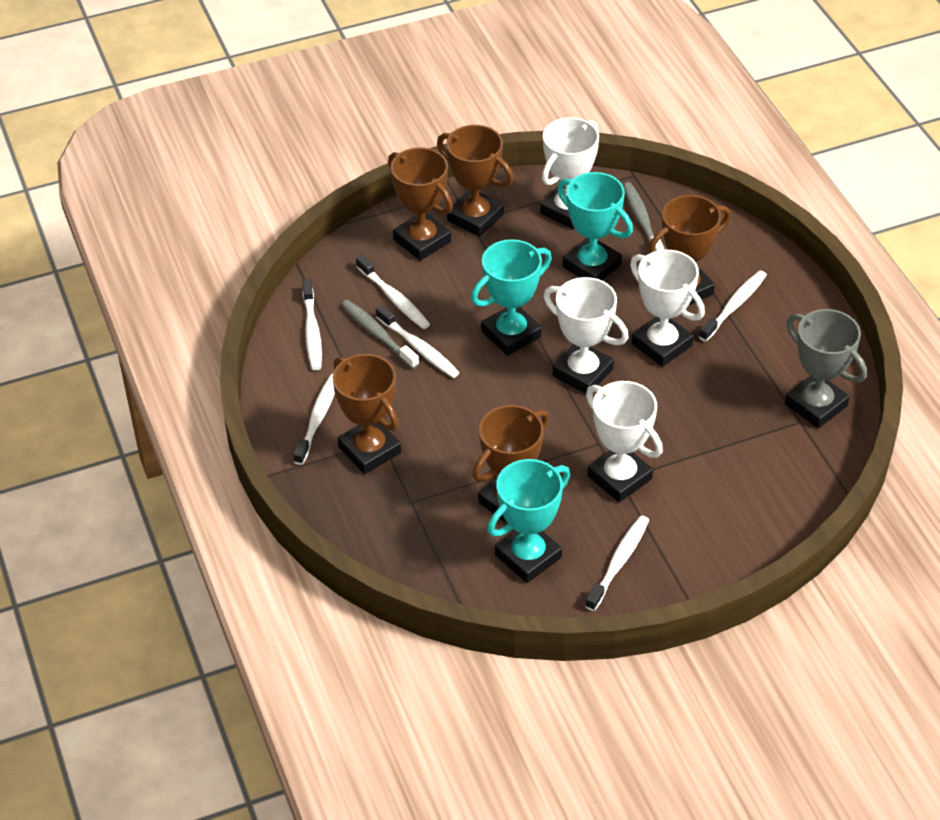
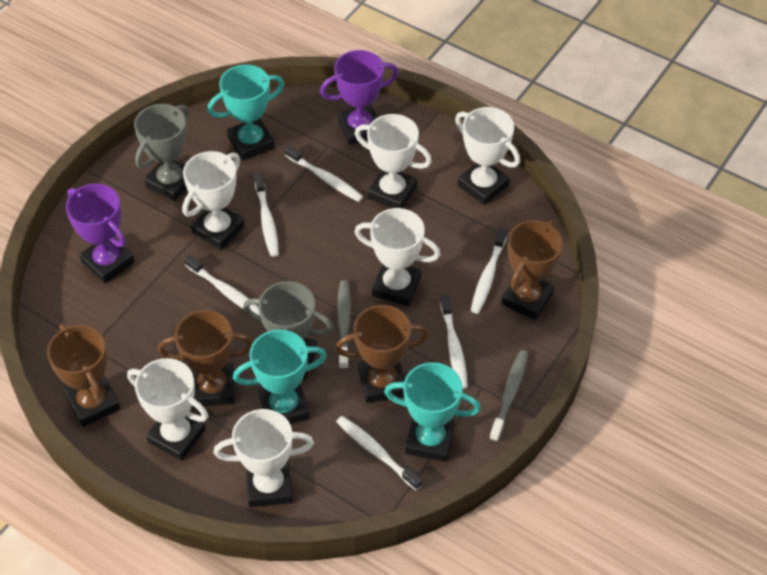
brown trophy: [333,354,401,474] [388,147,453,261] [437,125,514,237] [473,405,549,524] [648,195,731,306] = 5 -> [47,324,121,427] [158,310,253,407] [335,305,429,403] [501,220,563,320] = 4
grey trophy: [785,309,867,428] = 1 -> [134,104,189,201] [243,281,333,380] = 2
purple trophy: none = 0 -> [66,184,135,283] [320,50,398,145] = 2
white trophy: [540,117,599,229] [544,277,629,394] [586,381,663,502] [630,250,705,367] = 4 -> [127,358,208,461] [182,151,245,250] [214,409,314,507] [355,114,432,209] [355,208,441,306] [455,107,520,205] = 6

